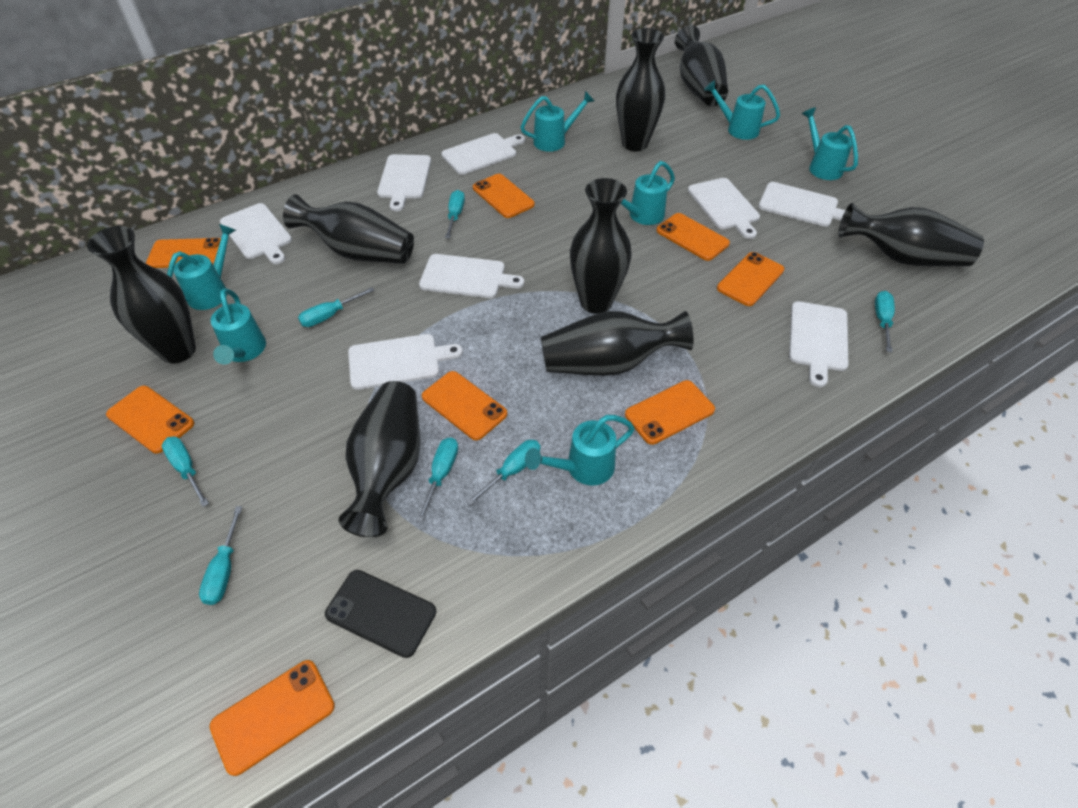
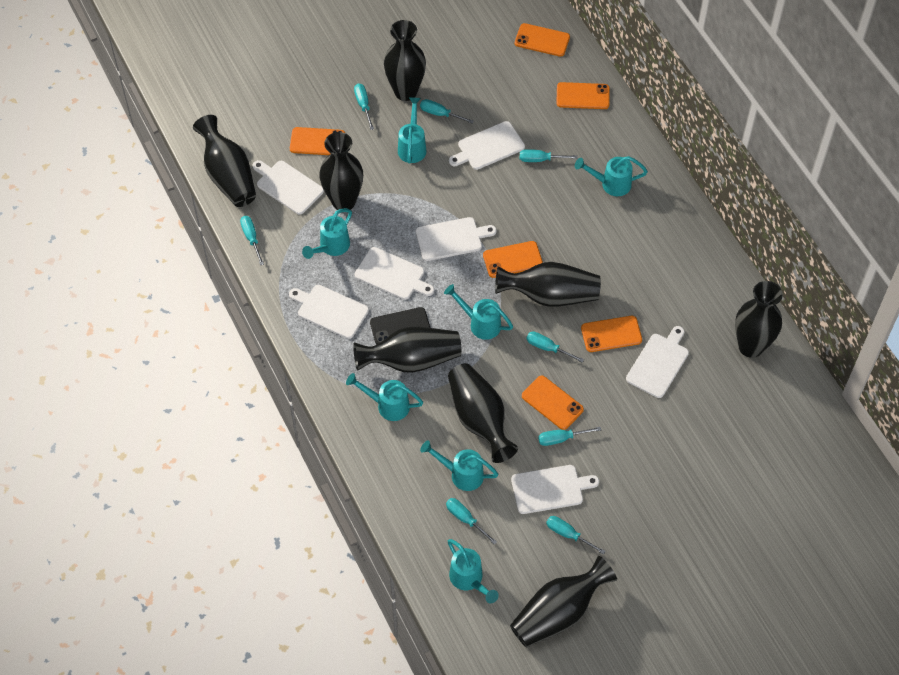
orange phone: [106,386,194,454] [146,238,221,268] [209,660,335,776] [422,371,507,440] [473,174,535,218] [625,380,715,445] [657,213,730,261] [717,252,784,306] = 8 -> [290,127,345,155] [483,241,543,278] [515,23,570,57] [522,375,584,430] [556,82,610,109] [581,316,642,352] = 6
turquoise screwdriver: [162,436,209,507] [199,506,242,605] [298,287,375,327] [416,437,458,522] [445,190,465,238] [466,440,541,506] [875,291,895,352] = 7 -> [240,216,264,265] [354,84,374,130] [420,99,474,124] [446,498,497,544] [520,149,578,162] [527,331,584,363] [538,427,601,446] [546,516,606,555] = 8
white cutting board: [220,203,292,264] [348,334,463,390] [377,154,431,211] [419,254,524,298] [441,133,525,175] [688,178,760,239] [758,182,845,227] [789,301,848,387] = 8 -> [252,160,324,215] [289,285,369,339] [355,247,434,300] [416,217,496,261] [449,121,525,170] [511,465,599,514] [626,326,689,398] = 7

